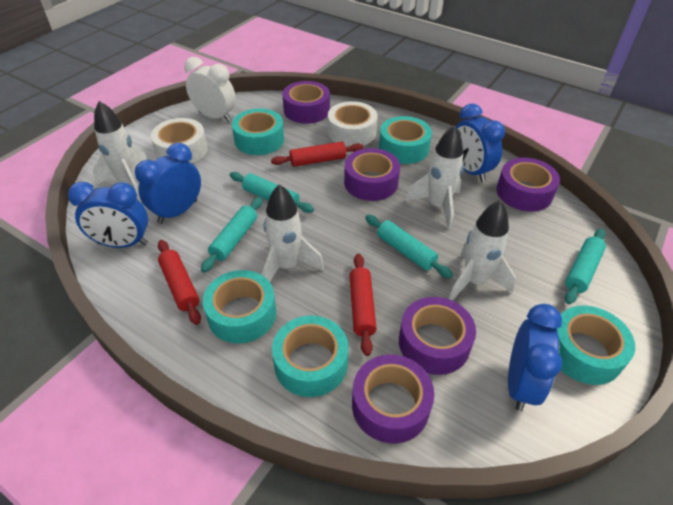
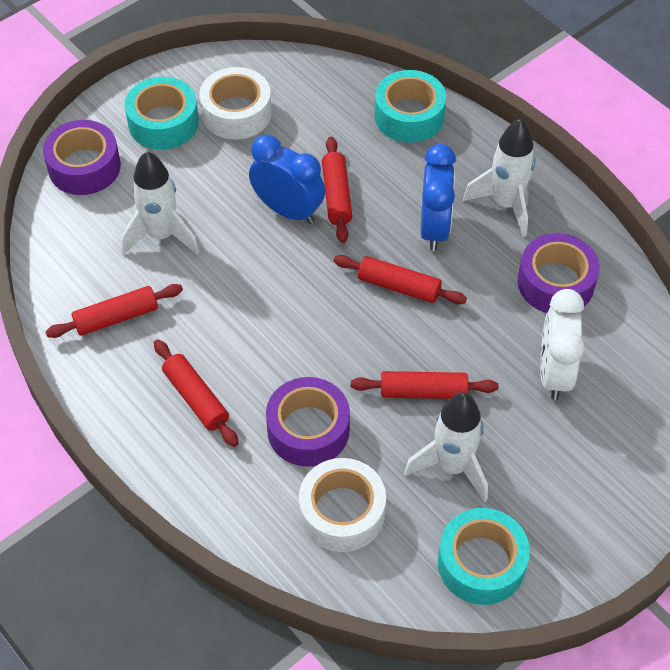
blue clock: [68,182,148,248] [135,143,201,224] [456,104,505,182] [508,304,562,411] = 4 -> [249,134,325,224] [421,144,456,251] = 2
purple tape: [282,81,330,124] [344,148,400,201] [352,354,434,444] [399,297,476,375] [497,158,560,212] = 5 -> [43,120,121,195] [266,377,350,467] [518,233,600,313] = 3
red rolling pin: [158,240,201,325] [271,142,364,167] [350,254,377,356] = 3 -> [45,284,183,338] [154,339,239,447] [322,137,352,243] [334,255,467,304] [351,371,499,399] = 5
turquoise rolling pin: [201,197,262,273] [230,172,314,213] [365,215,453,278] [565,228,606,304] = 4 -> none = 0
turquoise tape: [203,270,276,343] [232,108,284,155] [272,316,348,397] [379,116,432,164] [557,305,635,385] = 5 -> [125,77,199,150] [374,70,446,142] [438,508,530,605] = 3
white rocket: [93,101,148,200] [261,184,324,282] [405,125,464,230] [449,200,516,301] = 4 -> [121,151,199,255] [404,392,488,502] [463,119,535,237] = 3

